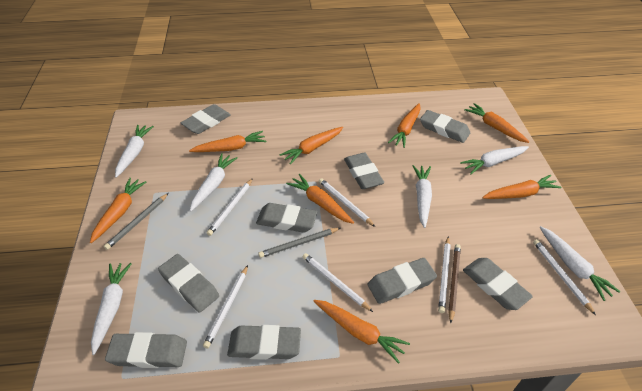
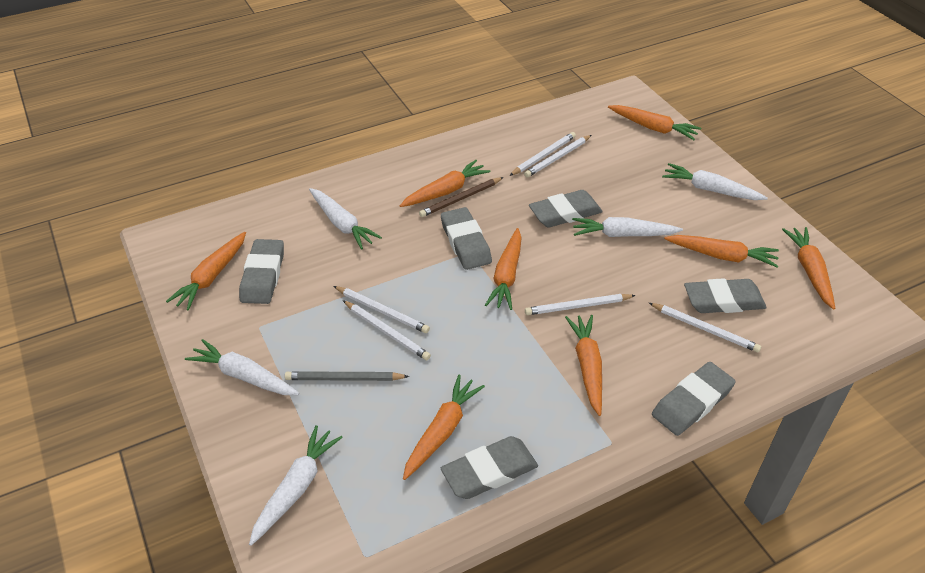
grey eraser: [105,332,187,368] [158,254,219,313] [181,104,231,134] [227,325,301,360] [256,203,317,233] [344,153,384,189] [368,258,437,304] [420,110,470,143] [463,258,533,310] = 9 -> [239,239,284,304] [441,207,492,270] [441,436,538,499] [529,190,603,228] [652,362,736,436] [684,278,767,313] = 6
grey pencil: [104,193,169,250] [258,228,340,258] = 2 -> [285,371,409,381] = 1
white carrot: [91,263,132,355] [115,125,154,178] [190,153,238,212] [412,165,432,228] [460,146,529,174] [540,226,620,301] = 6 -> [185,339,299,395] [249,425,343,546] [309,188,382,249] [572,217,683,237] [662,163,768,200] = 5

